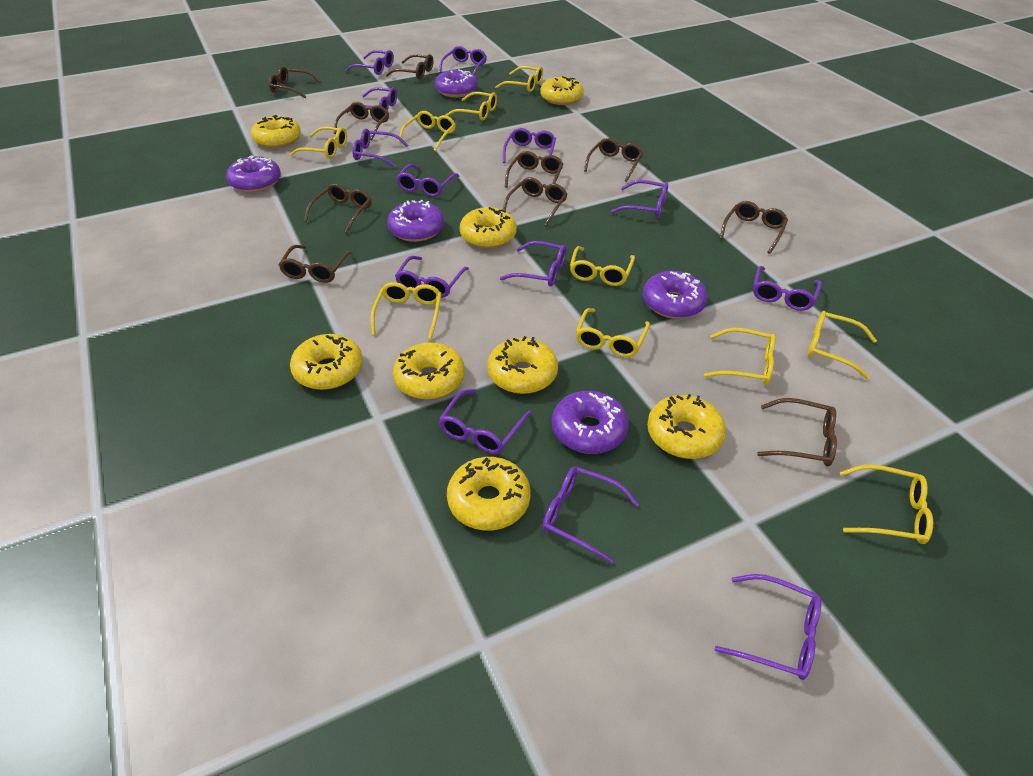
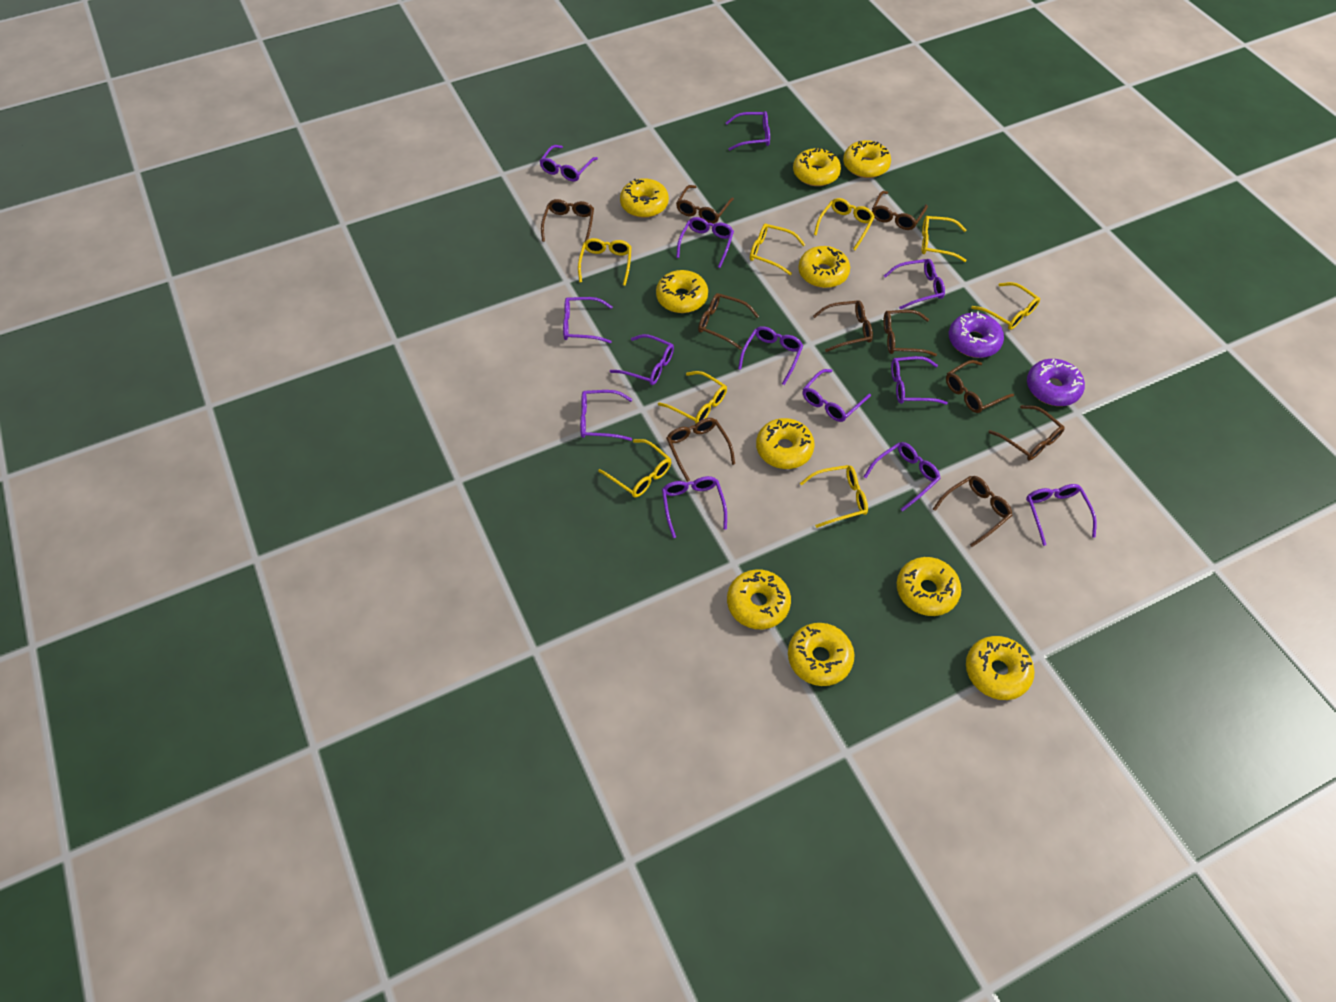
purple donut: [226,155,281,193] [387,200,444,242] [435,69,478,98] [552,391,629,454] [643,271,708,319] = 5 -> [949,311,1004,358] [1027,359,1085,406] = 2
yellow donut: [251,115,301,148] [290,334,363,390] [393,342,465,399] [447,457,531,531] [460,207,517,248] [487,336,558,394] [540,76,584,105] [647,394,726,459] = 8 -> [620,178,669,218] [656,270,708,313] [727,569,791,629] [756,418,815,469] [788,623,854,686] [793,147,841,186] [798,246,850,288] [843,140,891,178] [897,557,961,616] [966,636,1035,700] = 10
yellow glasses: [290,127,347,159] [371,282,442,339] [398,111,456,151] [446,92,497,120] [495,66,543,92] [570,246,635,286] [576,308,650,357] [704,328,776,385] [808,311,877,379] [840,464,933,544] = 10 -> [578,238,632,286] [598,439,671,497] [658,371,727,424] [750,224,806,275] [800,465,868,528] [814,198,875,250] [922,216,967,262] [971,282,1040,330] = 8

